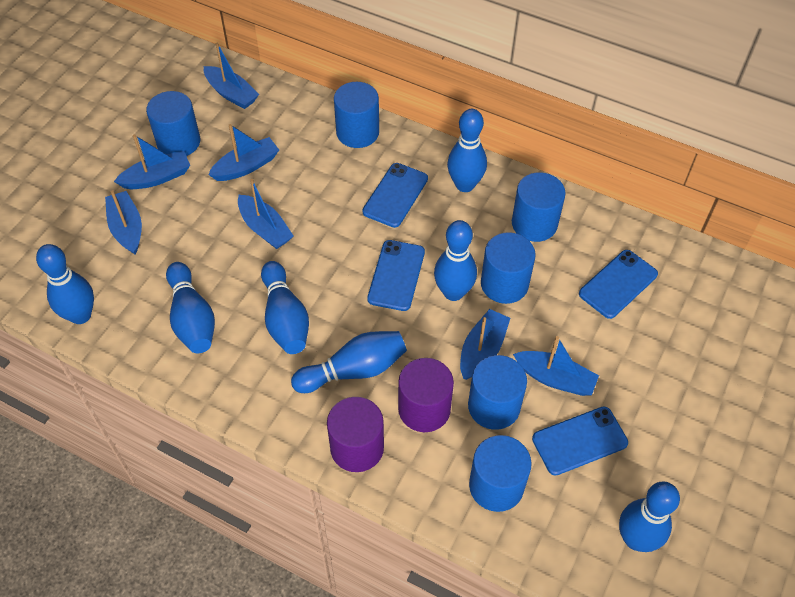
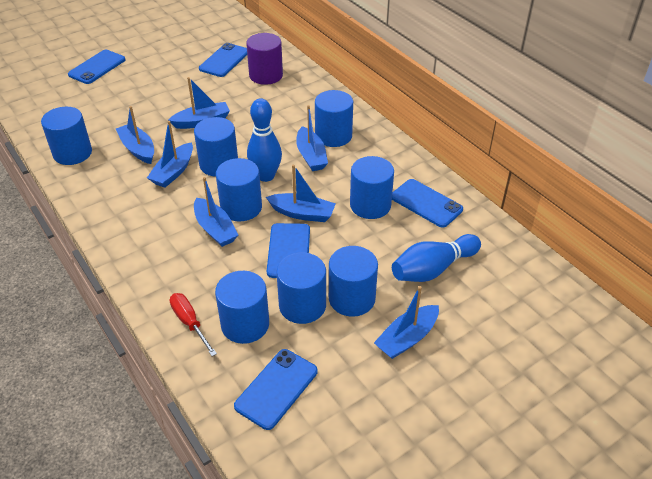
blue bowling pin: [36,244,94,324] [166,262,215,353] [261,261,309,354] [291,331,407,393] [434,220,477,301] [447,109,487,192] [619,481,680,552] = 7 -> [247,98,282,182] [392,234,481,282] = 2
blue cylinder: [146,91,200,156] [334,82,379,148] [468,355,527,430] [469,435,532,512] [481,232,536,304] [512,172,566,242] = 6 -> [41,107,92,165] [194,117,238,177] [215,271,269,344] [216,158,262,221] [277,252,326,324] [315,90,353,147] [329,246,378,317] [350,156,394,219] = 8
blue phone: [362,163,428,228] [367,240,425,311] [532,406,628,476] [579,250,658,319] = 4 -> [68,50,126,84] [199,43,247,77] [234,349,318,430] [267,223,310,278] [392,179,463,228] = 5
purple cylinder: [327,397,384,472] [398,358,454,432] = 2 -> [246,33,283,85] = 1
red screwdriver: none = 0 -> [170,293,217,356] = 1

